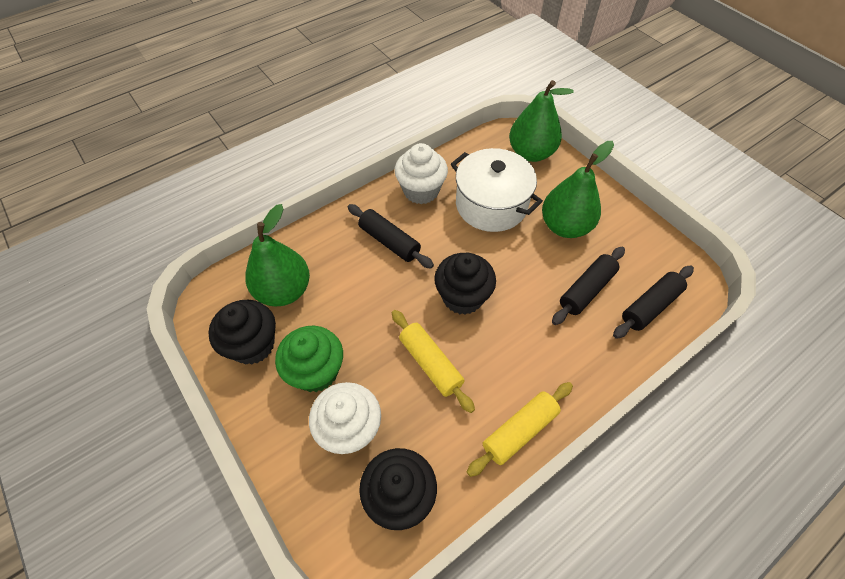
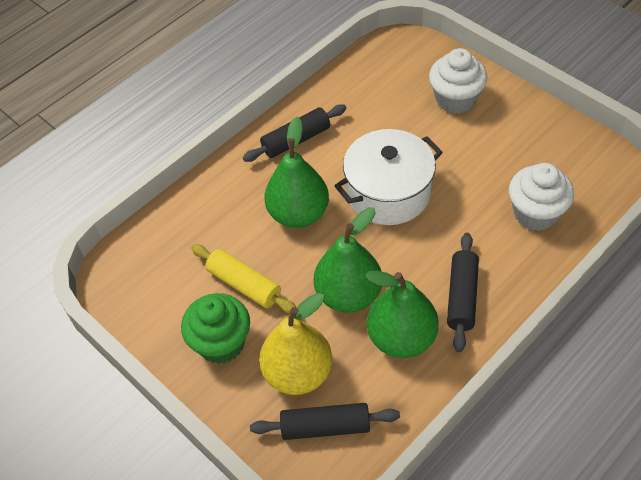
black cupcake: [208,300,276,365] [359,448,437,530] [434,253,496,315] = 3 -> none = 0
yellow pear: none = 0 -> [259,293,332,395] = 1
yellow rolling pin: [392,310,475,413] [467,382,573,477] = 2 -> [191,244,297,314] = 1

